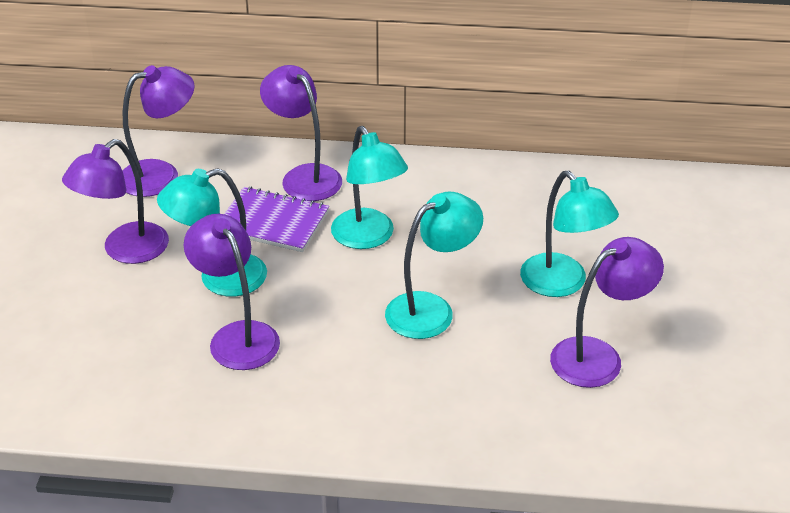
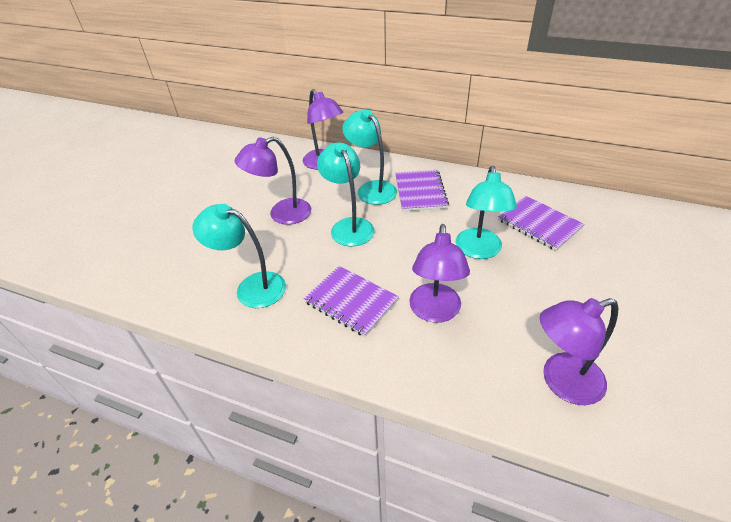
purple lamp: [62,139,169,264] [123,65,195,197] [184,214,280,370] [260,65,342,201] [550,237,664,388] = 5 -> [235,137,311,225] [302,89,343,170] [409,224,470,323] [540,298,618,405] = 4
purple notebook: [224,187,329,252] = 1 -> [303,266,399,337] [395,170,449,211] [498,196,584,251] = 3

